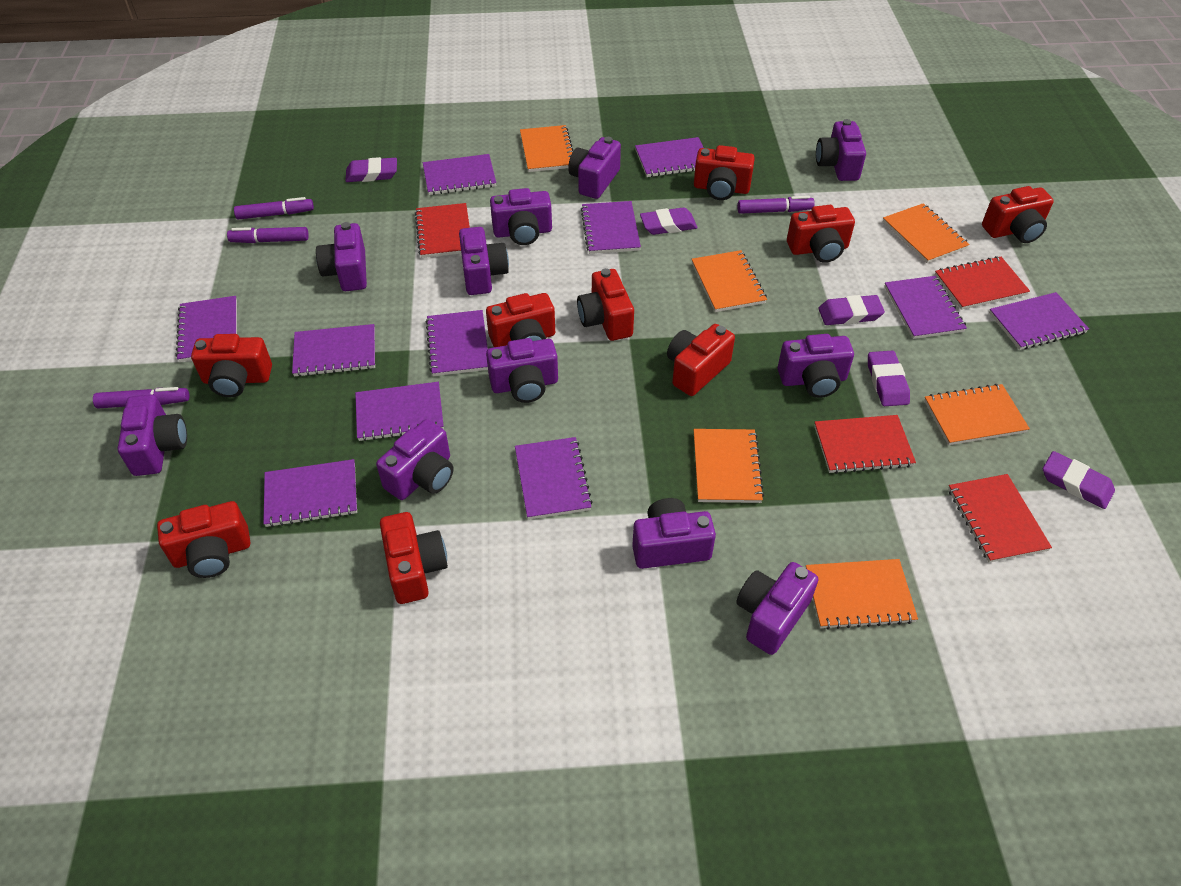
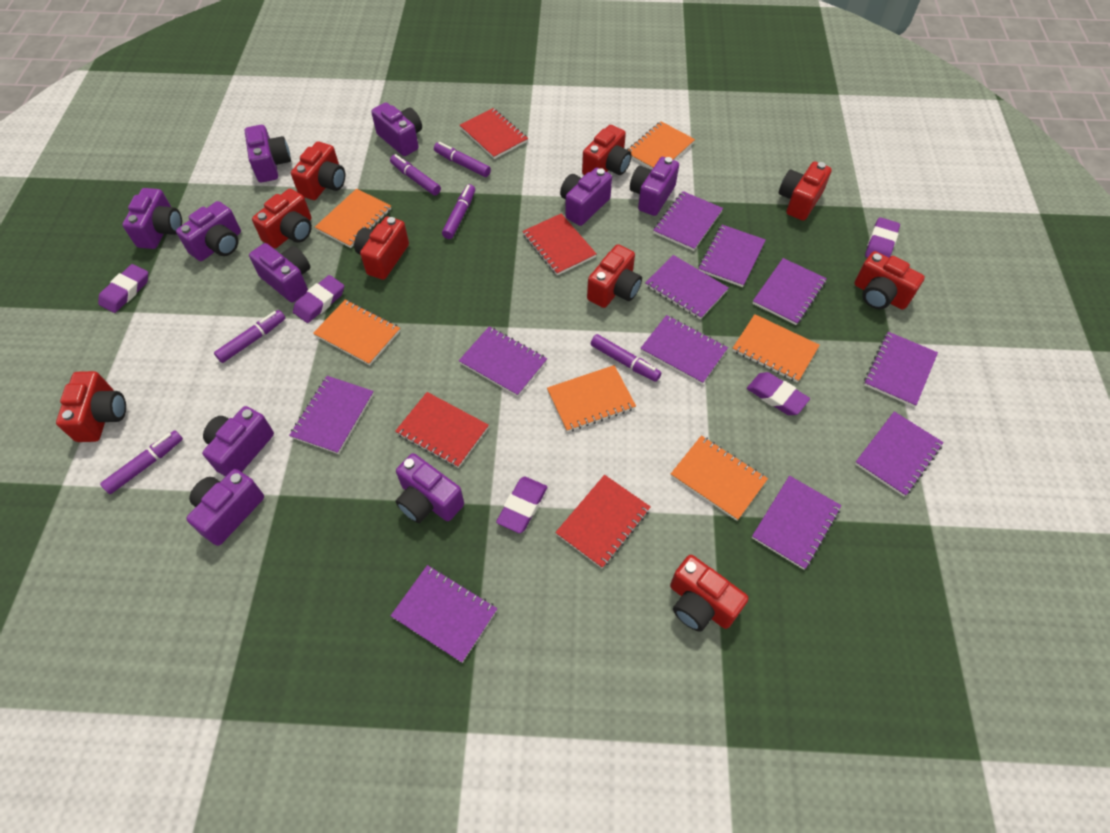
purple camera: [118,394,187,476] [316,222,367,291] [376,419,454,500] [459,227,509,295] [486,338,558,403] [490,188,552,245] [568,137,621,199] [632,498,716,569] [736,562,819,655] [778,334,854,398] [816,119,866,181] = 11 -> [122,188,182,249] [176,201,241,261] [186,469,264,546] [202,406,274,477] [245,125,291,183] [249,243,310,302] [371,102,422,156] [395,453,464,523] [560,167,612,226] [630,157,679,216] = 10
purple marker: [93,387,189,408] [227,227,309,243] [234,197,314,219] [737,196,815,214] = 4 -> [100,431,183,494] [214,310,285,363] [390,154,441,195] [434,142,491,177] [442,184,475,239] [591,334,661,382] = 6

